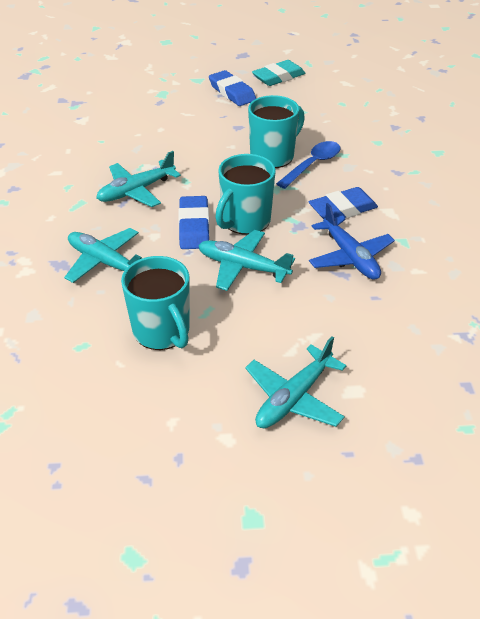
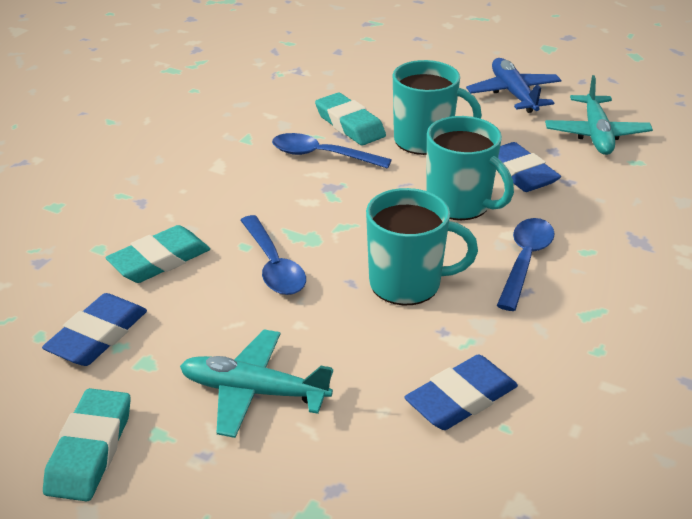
blue spoon: [276,141,340,189] = 1 -> [240,215,306,295] [272,133,392,169] [497,218,555,311] = 3
turquoise eraser: [252,60,305,86] = 1 -> [43,388,131,502] [105,225,210,283] [315,93,386,145] = 3
turquoise plane: [64,228,142,283] [96,151,181,207] [198,230,295,291] [245,336,347,429] = 4 -> [180,329,333,438] [545,75,653,155] = 2

